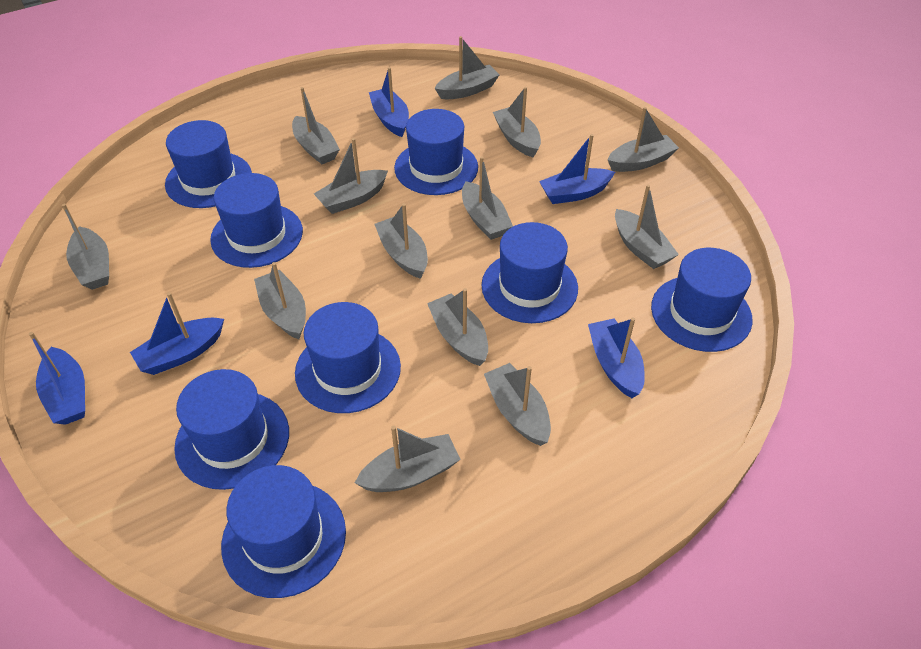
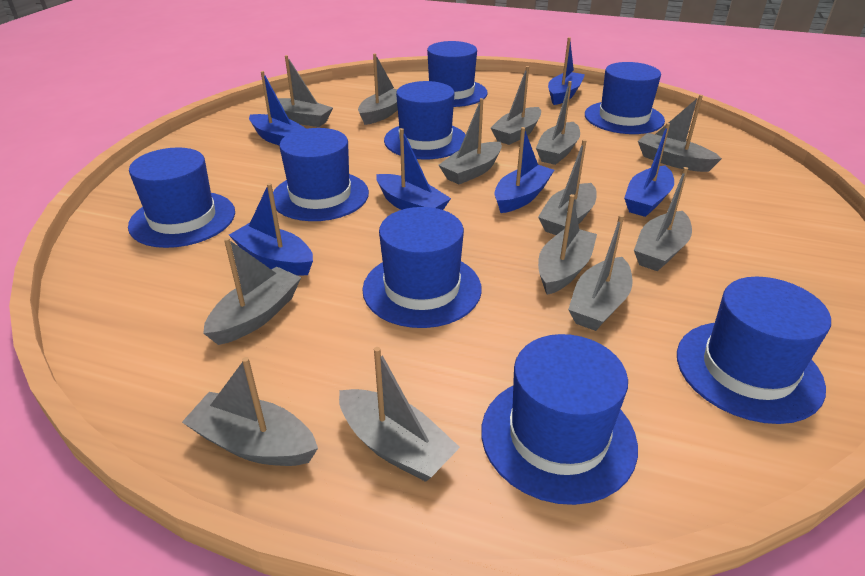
blue boat: [29,332,85,425] [130,292,224,375] [369,67,409,137] [539,134,615,204] [588,317,645,398] = 5 -> [229,183,313,275] [249,71,307,145] [376,128,451,210] [495,127,554,213] [548,37,585,105] [624,123,674,217] = 6

